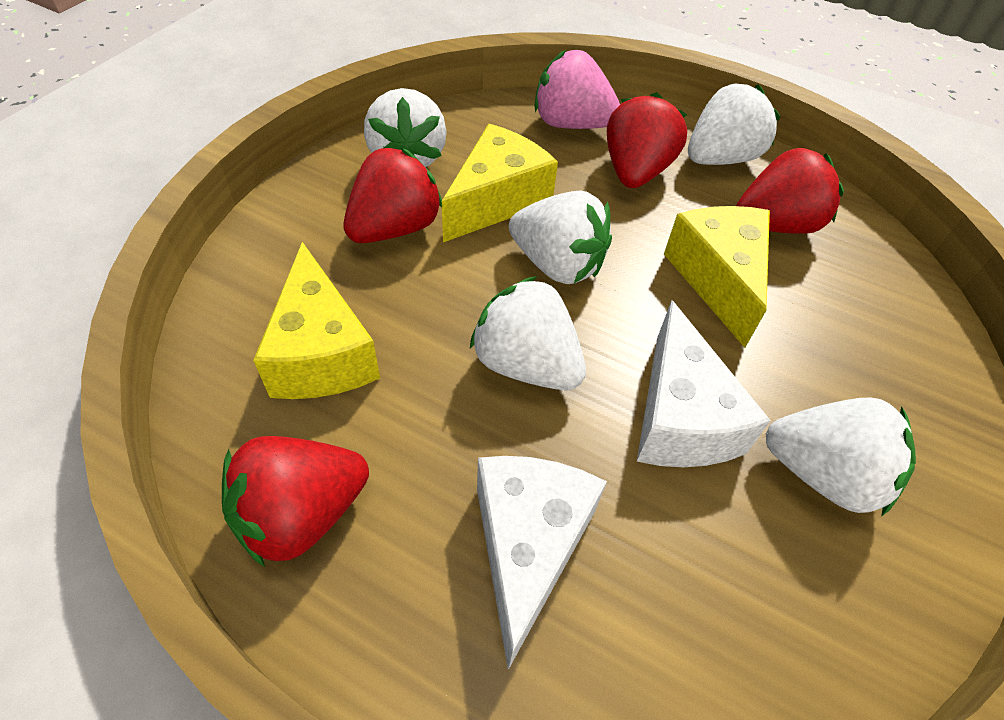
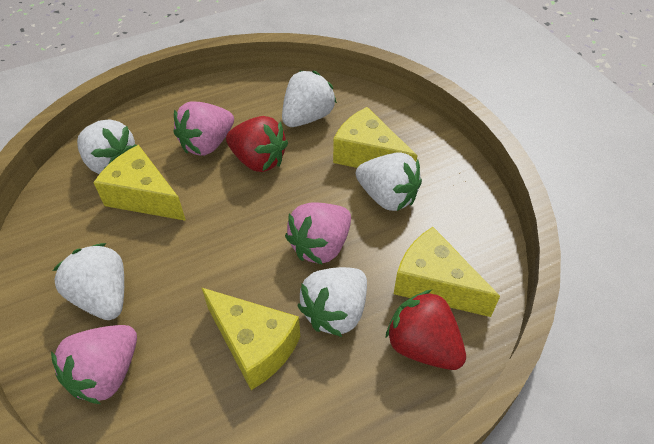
pink strawberry: [534,50,620,129] = 1 -> [51,325,137,404] [173,102,234,156] [285,202,351,265] = 3
red strawberry: [222,436,369,567] [344,147,442,243] [607,92,687,188] [736,148,844,234] = 4 -> [226,116,288,172] [385,290,466,370] = 2
white cheese: [477,456,607,670] [637,300,771,467] = 2 -> none = 0
yellow cheese: [253,242,380,399] [442,124,558,242] [664,206,770,348] = 3 -> [93,145,186,221] [201,287,300,390] [333,107,417,168] [394,227,500,317] = 4

